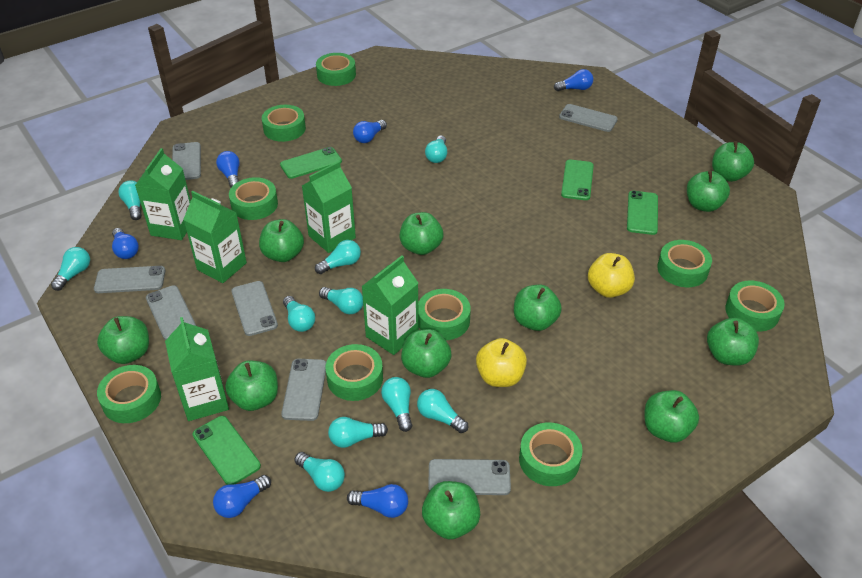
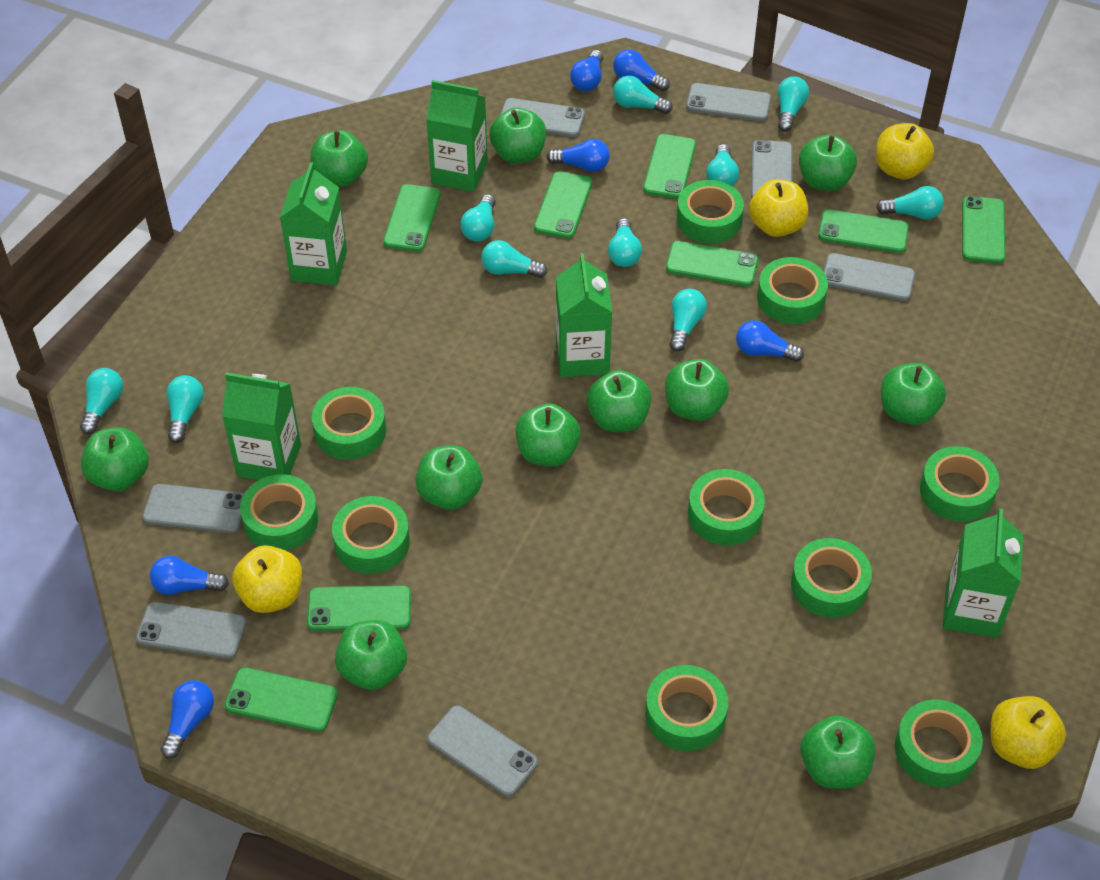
green phone: [192,416,261,485] [280,147,342,179] [561,160,594,200] [627,191,658,235] = 4 -> [225,667,338,732] [307,585,411,631] [383,184,440,251] [534,171,592,238] [643,134,696,199] [666,241,758,286] [818,209,909,253] [962,196,1005,263] = 8
green tape: [97,365,161,423] [229,177,278,220] [262,105,306,142] [316,53,356,86] [326,344,383,401] [418,289,471,340] [519,423,583,486] [657,240,712,287] [725,281,785,332] = 9 -> [240,474,319,550] [312,387,386,460] [332,496,410,574] [645,665,728,751] [677,180,744,244] [688,469,765,546] [757,257,828,324] [791,538,872,618] [895,700,983,787] [920,446,999,522] = 10
yellow apple: [476,338,527,387] [588,253,635,298] = 2 -> [232,545,302,613] [749,179,808,237] [876,123,934,179] [991,696,1066,769] = 4

